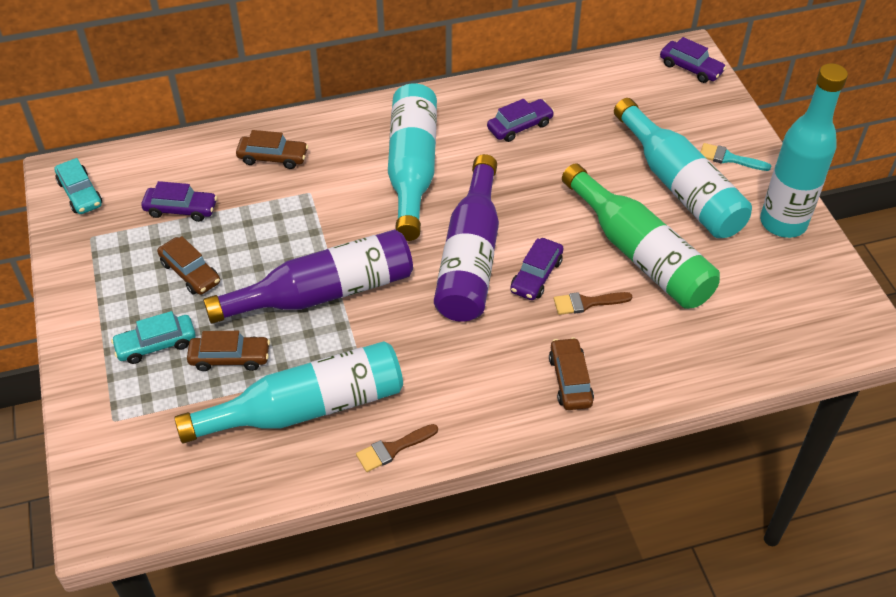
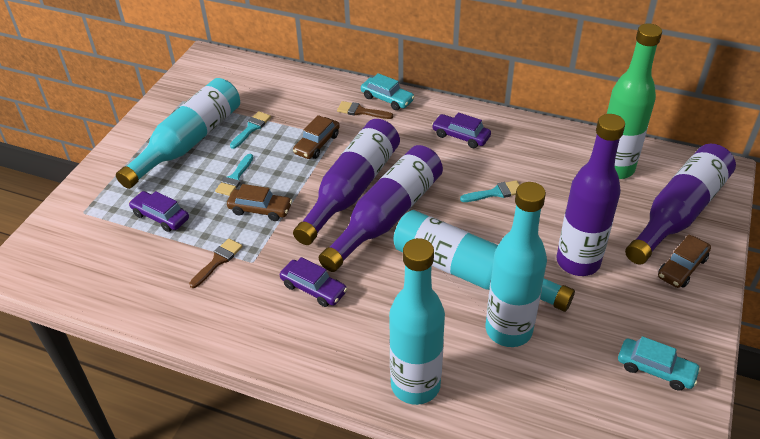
brown car: [157,236,220,295] [187,331,270,371] [236,130,308,169] [549,337,594,410] = 4 -> [227,184,292,221] [293,115,340,159] [658,235,711,288] = 3
purple bottle: [203,229,413,324] [434,154,499,322] = 2 -> [293,119,400,245] [319,145,443,272] [556,114,625,276] [625,144,736,264] = 4
purple car: [141,181,217,222] [487,99,554,142] [510,238,564,300] [660,37,726,83] = 4 -> [129,191,189,232] [280,257,347,307] [432,113,491,148] = 3
turquoise brush: [700,143,771,171] = 1 -> [215,154,253,196] [230,111,271,149] [460,180,519,202] = 3

